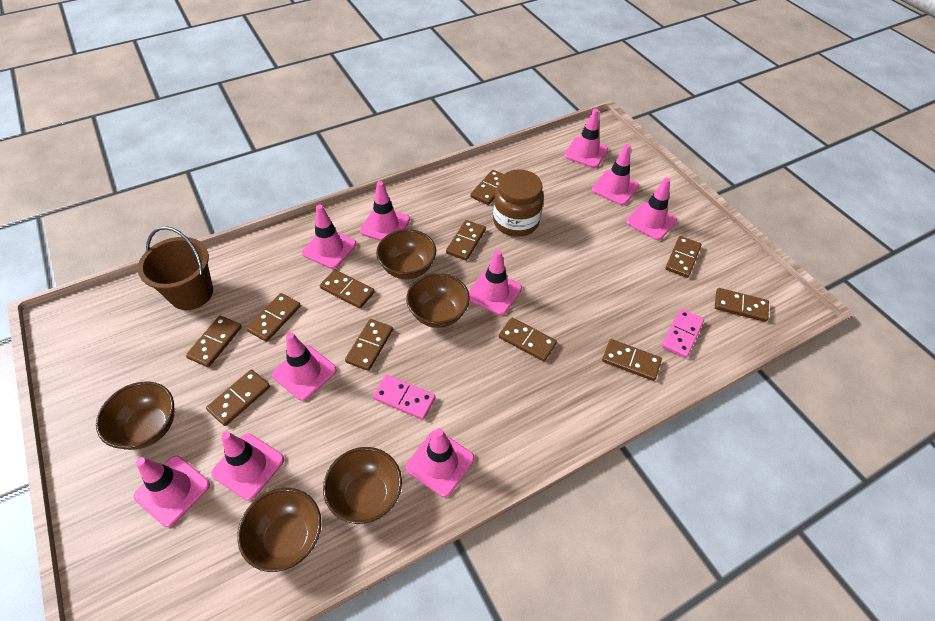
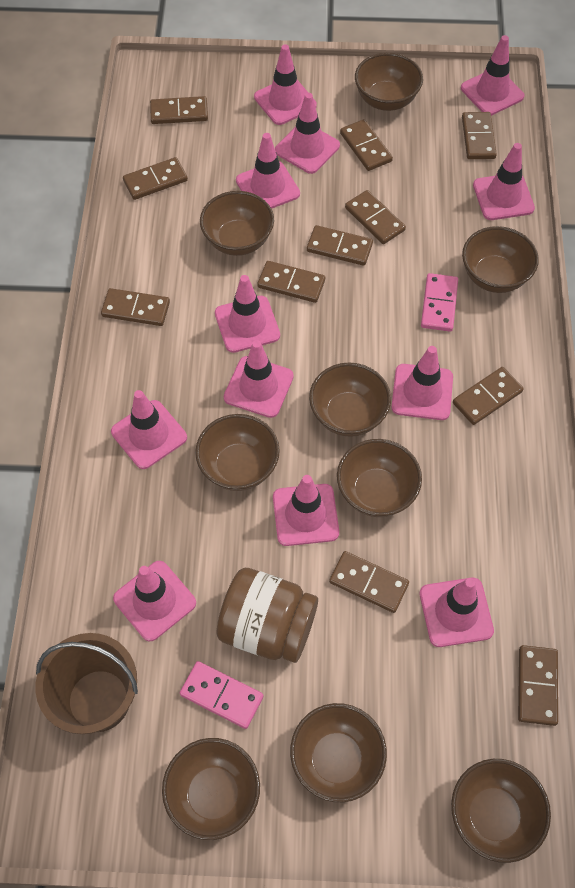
brown bowl: [96,382,174,450] [237,488,321,572] [323,447,402,524] [376,229,436,279] [406,273,470,328] = 5 -> [162,738,260,840] [195,414,280,491] [200,191,274,256] [290,703,387,802] [309,362,391,437] [337,439,422,517] [355,53,423,111] [451,759,551,863] [462,226,539,293] = 9
pink traffic cone: [134,456,210,527] [211,431,284,501] [272,332,337,401] [302,205,357,269] [360,181,410,241] [406,428,474,497] [469,250,522,315] [564,109,608,168] [592,144,639,205] [626,178,677,240] = 10 -> [111,390,187,469] [113,561,196,642] [215,275,280,353] [224,340,294,418] [236,133,300,209] [254,44,317,125] [273,475,339,546] [275,93,340,174] [392,346,453,420] [420,578,494,647] [461,35,525,116] [473,143,535,220] = 12

